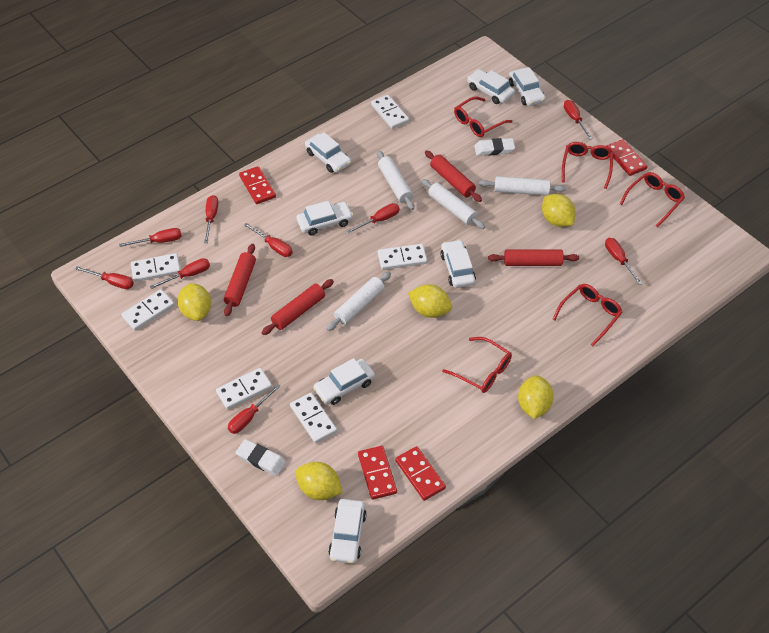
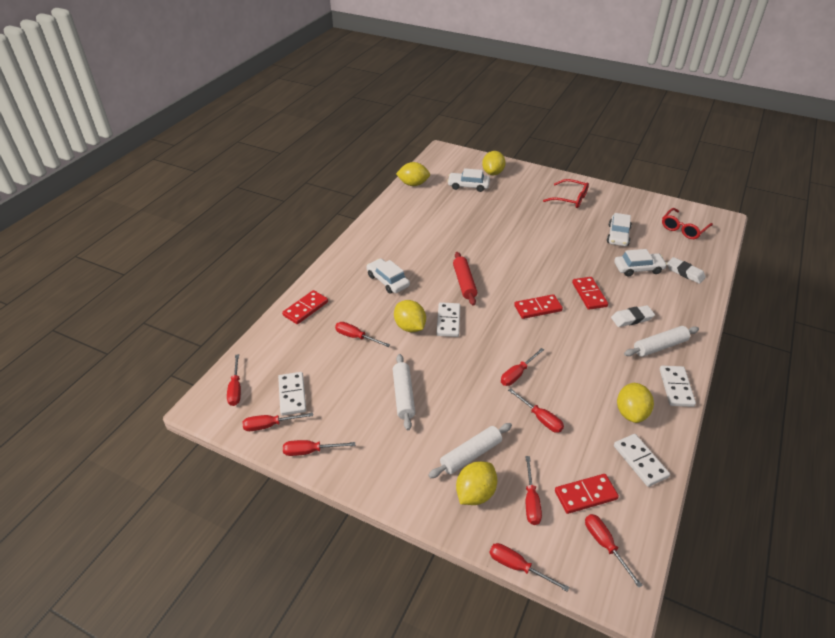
red glasses: [442,337,512,393] [454,96,512,137] [552,284,623,346] [562,142,613,189] [620,172,685,228] = 5 -> [543,179,589,208] [662,208,713,239] = 2
red rolling pin: [224,244,256,317] [262,279,334,335] [425,150,482,202] [488,249,579,266] = 4 -> [453,252,477,306] = 1
white car: [297,201,353,236] [305,132,351,173] [313,358,375,405] [328,499,367,564] [440,240,476,288] [467,69,515,104] [509,67,546,106] = 7 -> [366,258,410,294] [447,168,490,192] [607,213,632,246] [614,249,667,277] = 4
white domino: [121,289,175,331] [131,253,181,282] [216,368,272,410] [290,393,337,443] [371,95,409,129] [378,244,427,270] = 6 -> [278,372,306,416] [436,302,460,337] [614,434,670,487] [660,366,696,407] = 4
white rolling pin: [327,272,391,331] [377,150,414,210] [421,179,485,229] [479,176,566,196] = 4 -> [393,354,415,430] [428,423,512,478] [624,326,699,357] = 3

